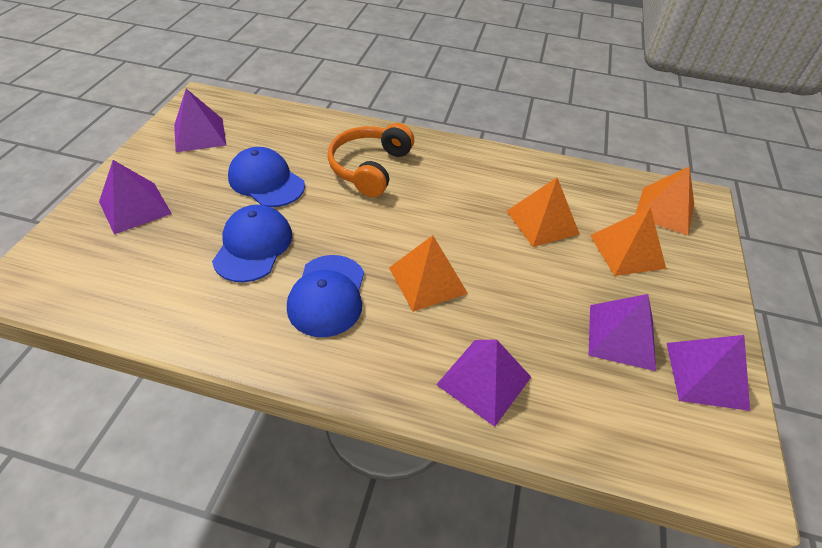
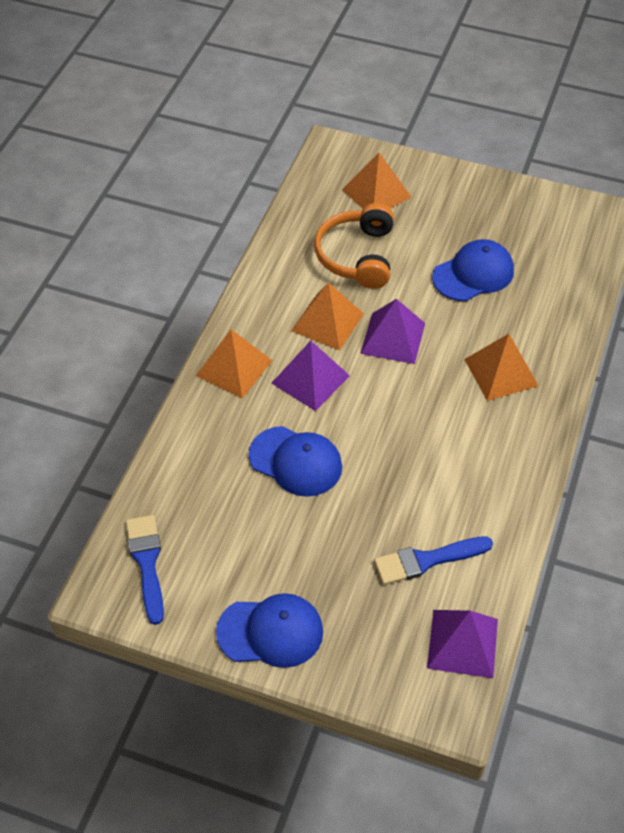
blue brush: none = 0 -> [126,515,164,625] [374,536,493,585] = 2
purple pyramid: [99,160,172,235] [174,89,226,152] [436,339,531,427] [588,294,656,371] [667,335,750,411] = 5 -> [272,341,350,411] [360,299,425,364] [427,610,498,678] = 3

